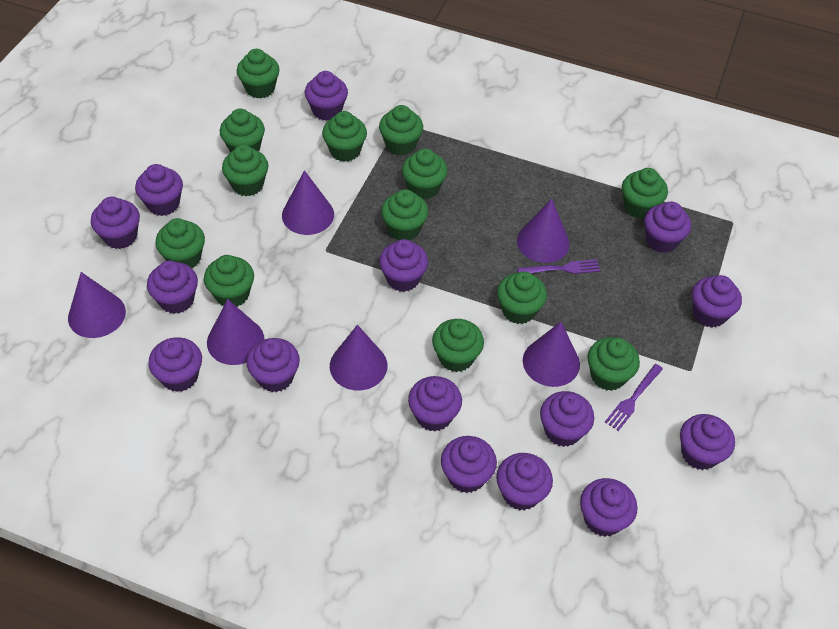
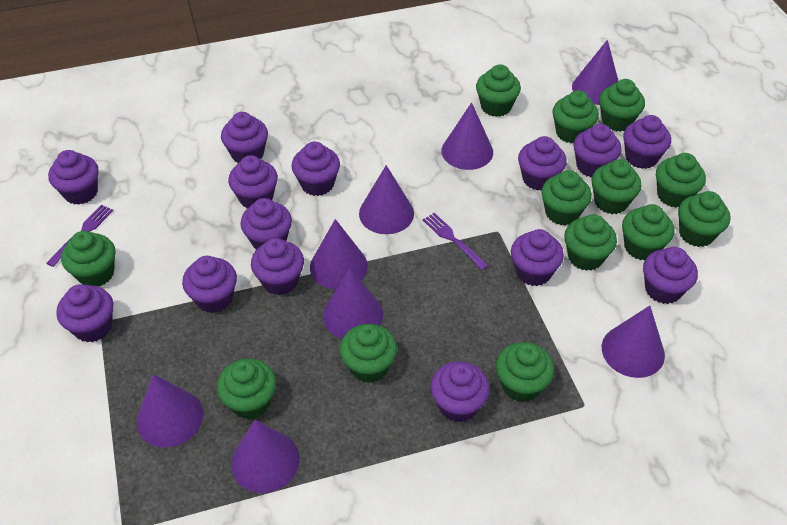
purple cone: [68,272,126,338] [207,299,265,365] [282,170,334,235] [330,325,387,390] [517,199,570,263] [523,322,580,387] = 6 -> [136,374,203,447] [231,419,300,493] [310,219,368,290] [323,268,383,339] [359,165,414,234] [442,102,493,170] [572,40,618,105] [602,306,665,378] = 8
purple cupcake: [91,197,140,249] [135,164,183,216] [147,261,198,314] [148,337,202,392] [247,338,300,392] [305,71,348,121] [379,239,428,292] [408,376,462,431] [441,436,497,493] [496,453,553,510] [540,391,594,447] [580,478,637,537] [644,201,691,253] [680,414,735,470] [692,275,742,328] = 15 -> [48,150,99,205] [56,284,113,342] [182,256,237,313] [221,112,268,163] [228,155,278,209] [240,198,292,250] [251,238,304,295] [291,142,340,196] [430,361,490,422] [511,229,564,286] [518,136,567,191] [573,124,622,177] [623,115,671,169] [643,247,698,304] = 14

